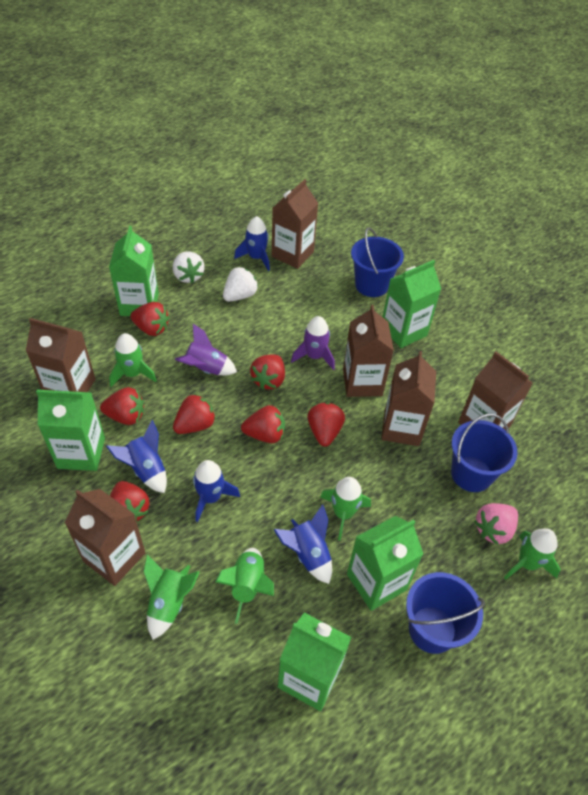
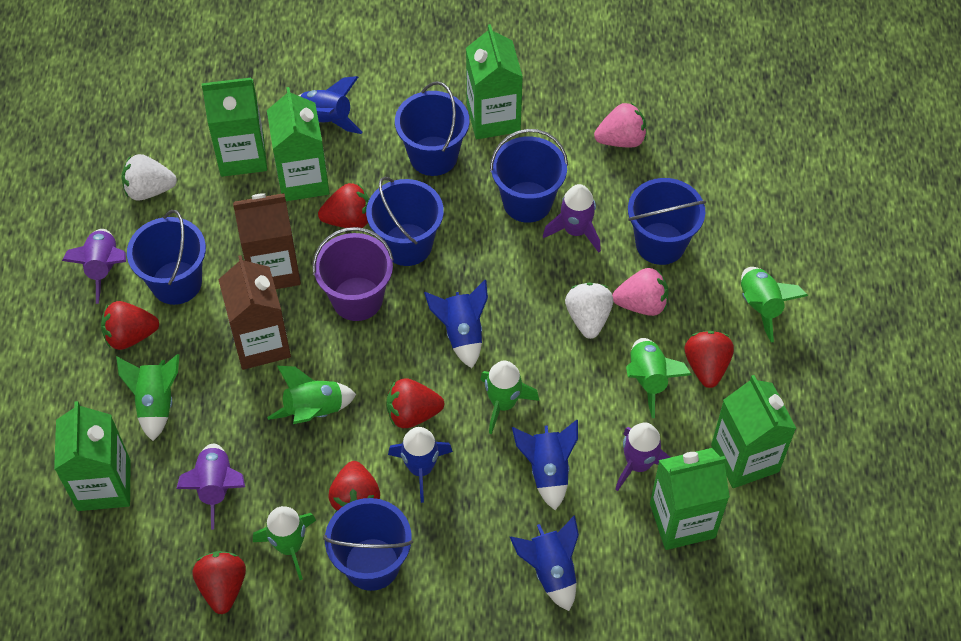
blue bucket: [351,227,404,297] [406,572,485,654] [451,414,518,492] = 3 -> [127,210,206,305] [323,498,413,591] [366,177,444,266] [395,81,469,176] [490,129,568,223] [628,178,706,265] = 6
blue rocket: [106,420,167,493] [193,460,240,522] [234,216,270,271] [273,504,332,584] = 4 -> [298,76,363,134] [388,427,453,503] [424,280,488,368] [510,515,579,611] [512,420,578,510] = 5
brown carton: [26,318,96,392] [65,489,145,586] [272,179,318,269] [343,305,394,397] [381,351,436,446] [458,351,532,430] = 6 -> [218,255,291,370] [233,193,301,289] = 2
green carton: [36,390,105,471] [109,226,159,316] [278,613,352,711] [347,516,423,611] [383,260,441,348] = 5 -> [54,401,131,511] [201,78,267,177] [267,87,329,201] [466,24,523,139] [650,448,730,550] [711,375,797,488] = 6
green rocket: [109,333,157,387] [144,554,200,640] [215,548,274,624] [320,477,371,541] [504,528,561,579] = 5 -> [116,354,179,441] [253,506,316,580] [267,366,356,424] [480,361,539,434] [626,338,691,418] [741,267,808,343] = 6
pink strawberry: [474,503,518,545] = 1 -> [594,103,647,148] [612,268,669,316] = 2
purple bucket: none = 0 -> [312,227,394,321] = 1
purple rocket: [175,324,237,375] [291,316,335,370] = 2 -> [62,229,126,304] [176,444,245,530] [543,184,601,253] [615,423,671,491] = 4
red strawberry: [100,387,144,425] [110,481,149,522] [130,302,169,336] [173,394,216,434] [241,405,285,443] [250,354,285,390] [307,403,345,446] = 7 -> [101,301,159,350] [192,551,246,614] [318,183,369,228] [329,461,380,513] [386,379,444,428] [685,331,734,388] = 6

